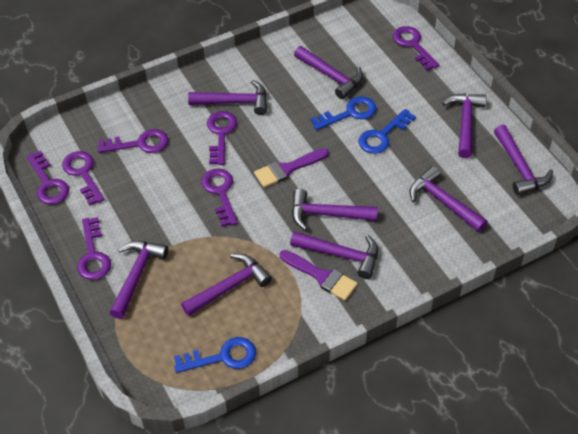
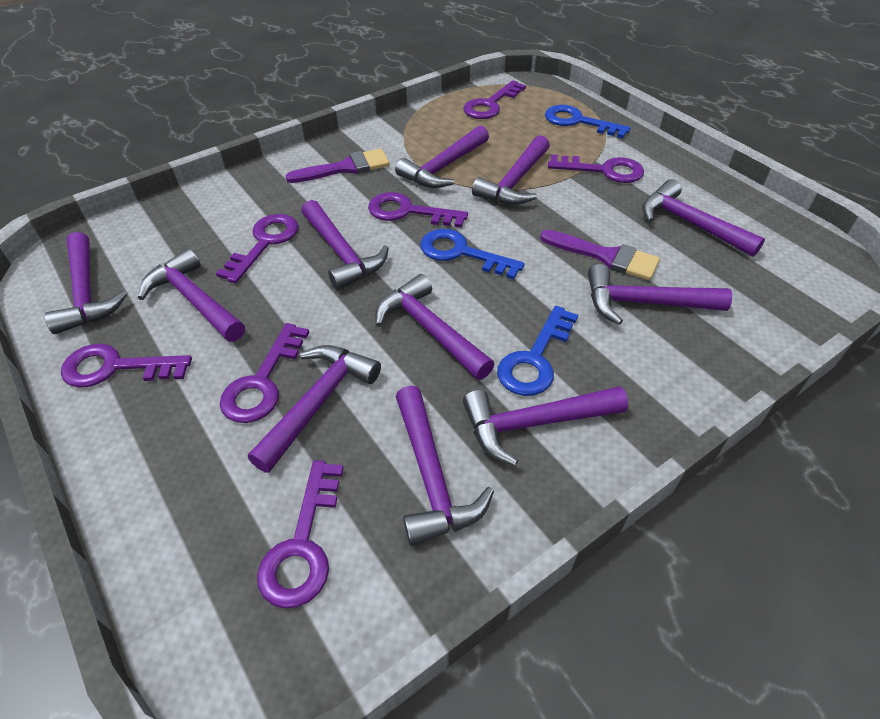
purple hammer: [110,241,168,319] [181,254,272,316] [188,80,267,115] [290,231,378,279] [292,189,378,231] [294,46,363,99] [409,166,487,232] [442,93,487,158] [494,125,553,195] = 9 -> [45,232,127,334] [138,248,245,342] [248,345,381,473] [301,200,389,290] [375,274,495,380] [395,125,489,188] [396,385,494,546] [463,386,628,466] [472,135,550,205] [588,264,732,325] [642,179,765,257] = 11

